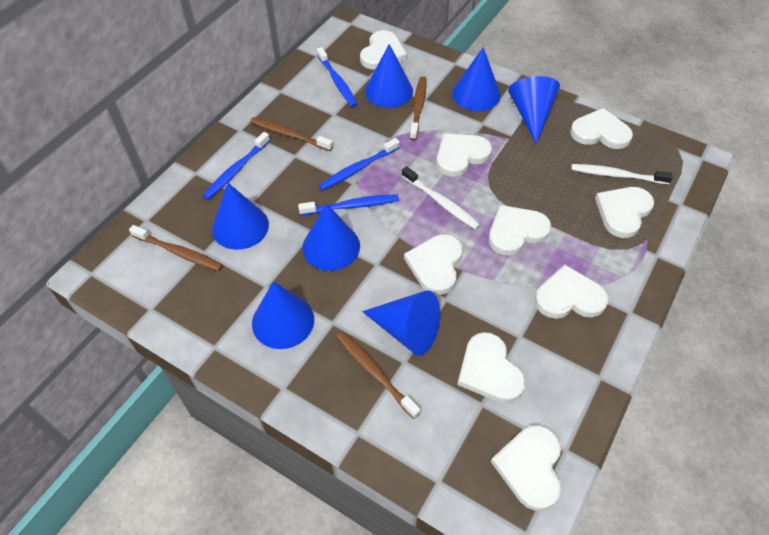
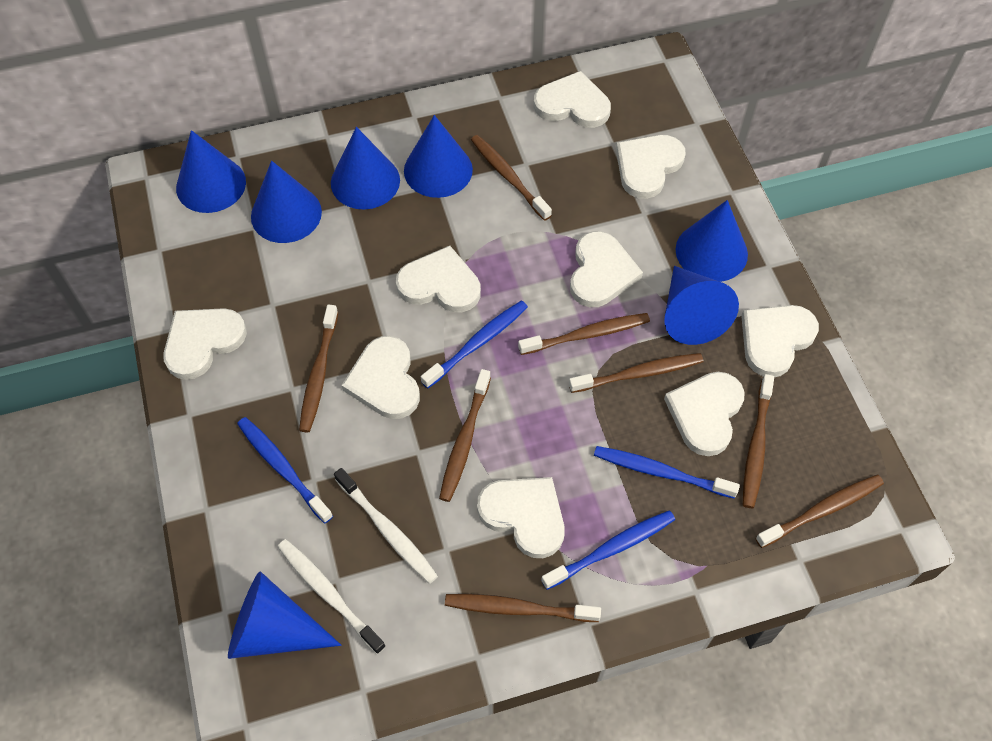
brown toothbrush: [129,225,223,271] [250,117,333,151] [336,332,420,419] [410,76,426,140] = 4 -> [299,305,338,432] [439,369,491,502] [445,594,601,622] [471,135,552,221] [518,313,650,355] [569,353,704,393] [743,374,774,508] [755,475,884,548] = 8

